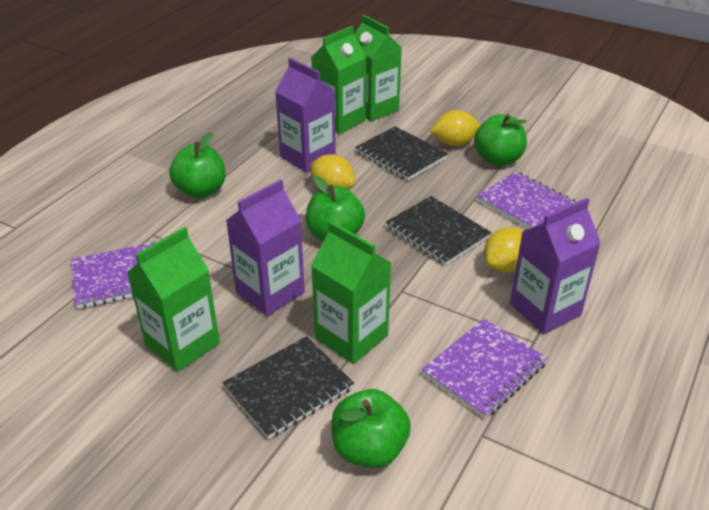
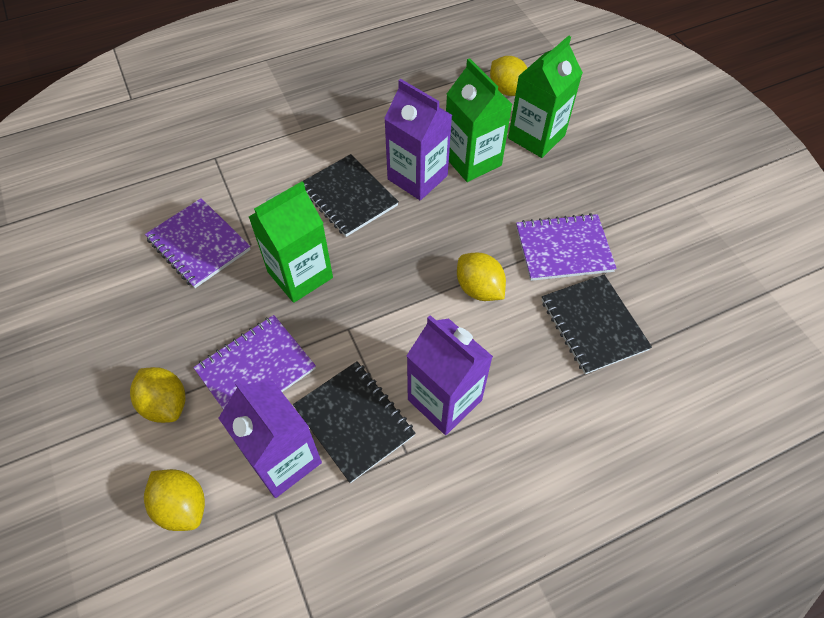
green apple: [170,132,226,198] [306,176,365,241] [331,389,411,468] [474,114,527,166] = 4 -> none = 0
green carton: [127,227,220,372] [311,26,367,134] [311,221,391,364] [354,15,402,121] = 4 -> [249,181,333,303] [446,58,513,182] [508,35,583,158] = 3
yellow lemon: [310,154,355,189] [430,110,480,146] [484,227,523,272] = 3 -> [130,367,186,423] [144,469,205,531] [457,253,506,301] [490,56,527,96] = 4

